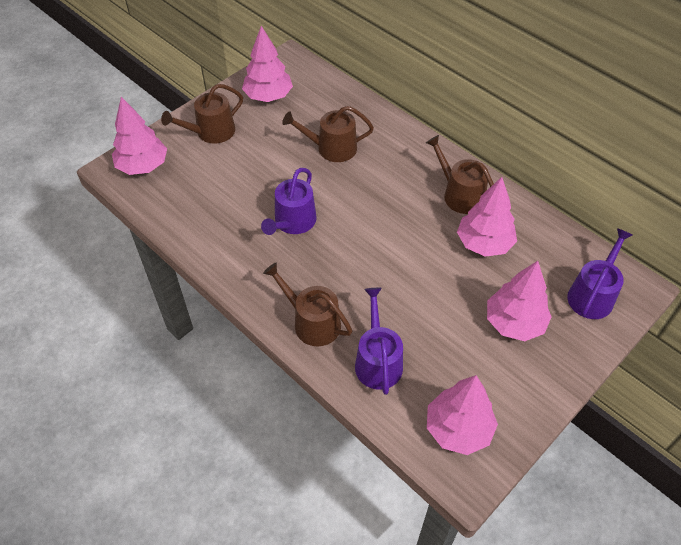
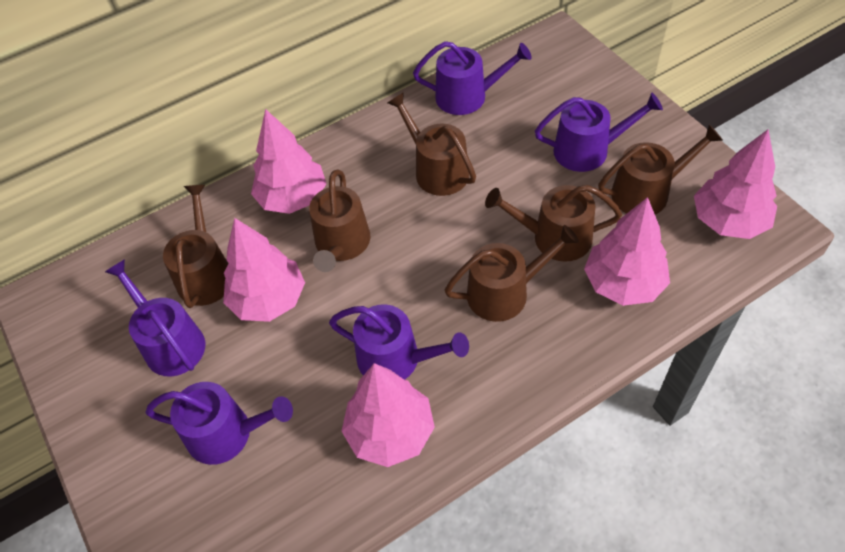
brown watering can: [161,84,243,144] [263,262,352,346] [282,106,374,162] [426,135,494,214] = 4 -> [163,185,228,308] [309,170,370,272] [388,92,476,196] [445,225,579,322] [485,185,622,262] [598,125,723,214] = 6
purple watering can: [261,168,317,235] [355,288,403,395] [567,228,633,319] = 3 -> [105,259,205,377] [145,382,293,465] [329,304,469,380] [413,41,532,115] [535,93,663,172] = 5

